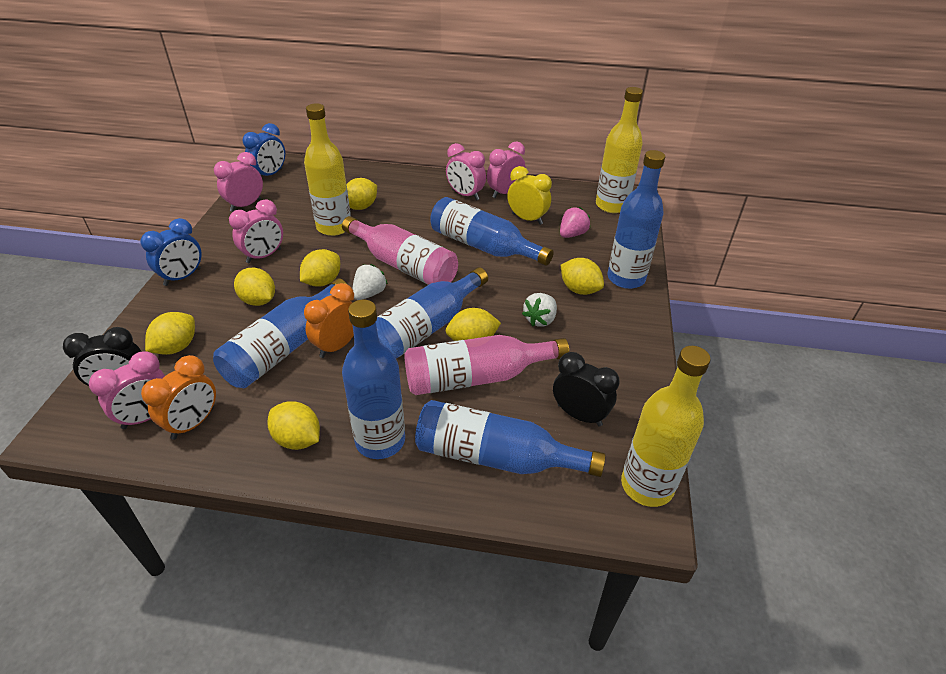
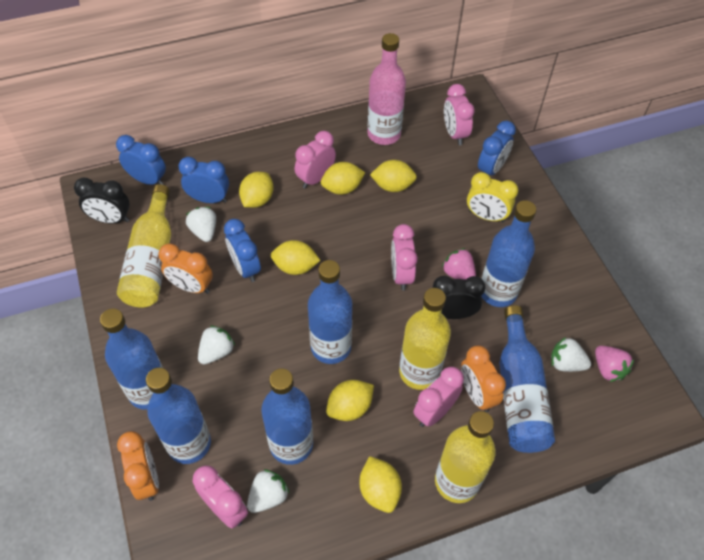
blue clock: [140,218,201,286] [243,123,285,177] = 2 -> [116,135,166,185] [178,157,229,203] [224,219,261,282] [478,121,516,175] = 4
orange clock: [141,355,216,440] [304,283,354,358] = 2 -> [117,431,159,501] [159,243,213,294] [461,346,506,412] = 3
pink bottle: [342,216,458,285] [404,335,569,395] = 2 -> [367,33,406,145] = 1
pink strawberry: [560,207,590,238] = 1 -> [442,248,476,280] [595,346,634,382] = 2
white strawberry: [353,264,388,300] [522,293,557,327] = 2 -> [186,207,216,242] [198,325,235,364] [247,469,289,513] [551,337,591,372] = 4
yellow lemon: [145,312,195,355] [234,268,275,306] [267,401,320,450] [300,249,340,287] [346,178,377,210] [445,308,501,341] [561,258,604,295] = 7 -> [239,172,274,208] [271,240,321,275] [321,162,365,195] [326,380,374,421] [360,456,402,513] [370,160,417,192] = 6

